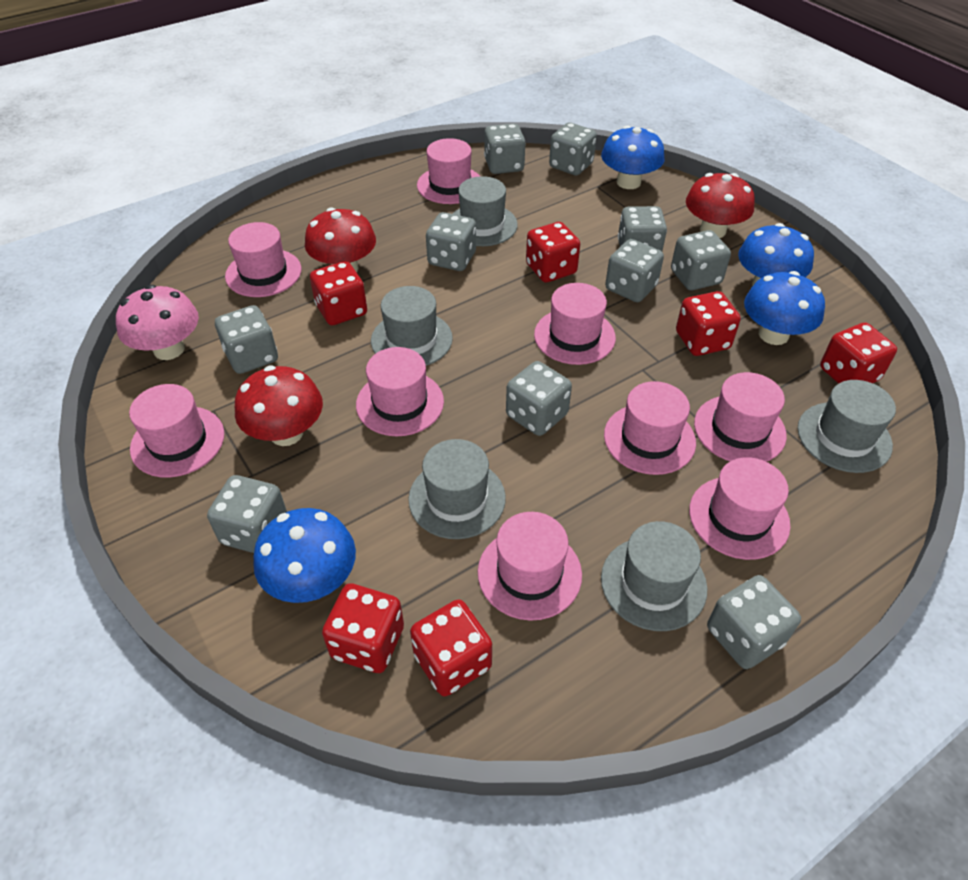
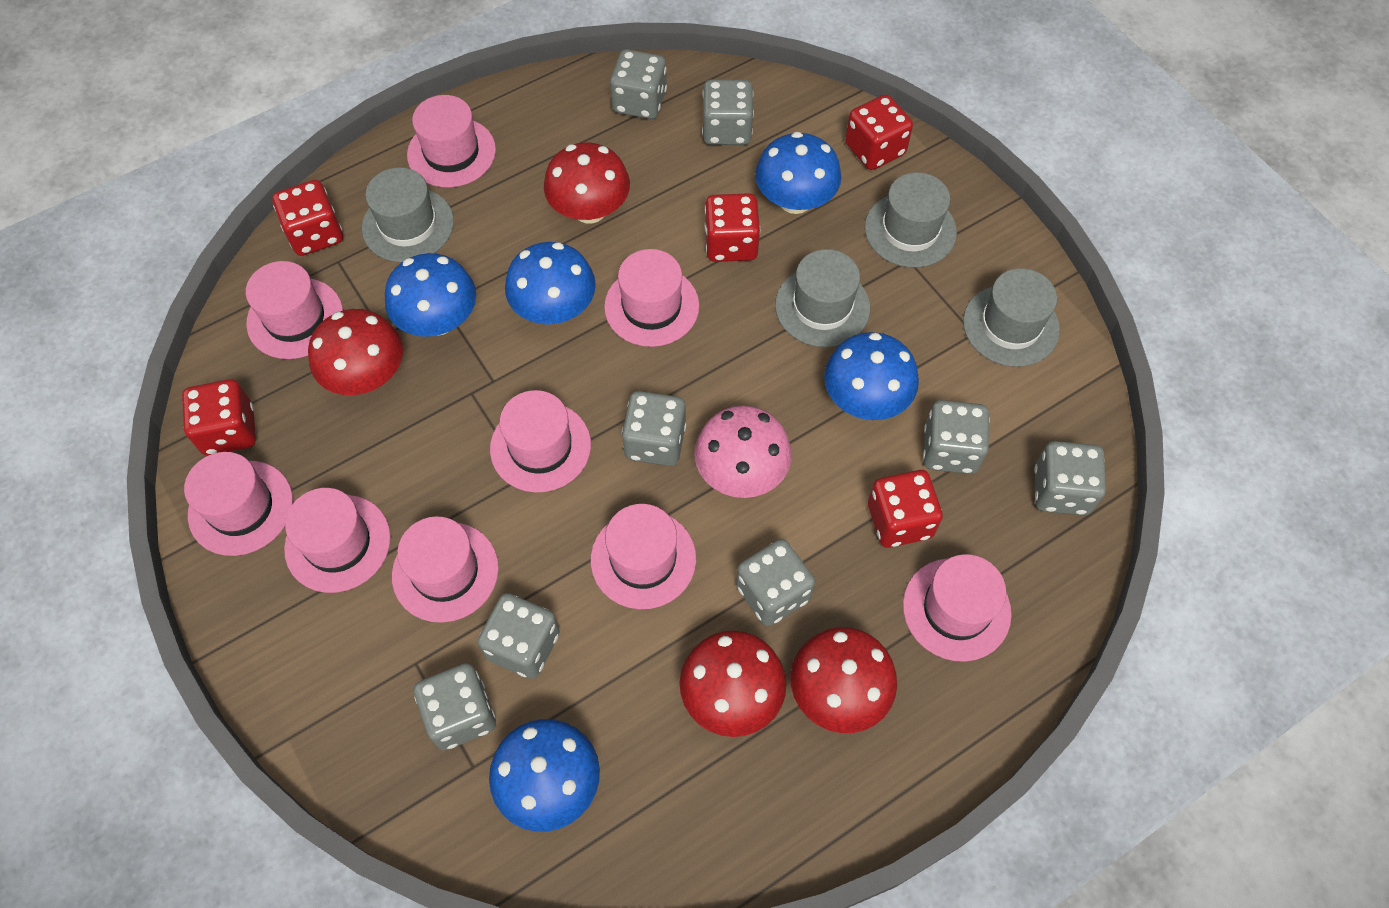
blue mushroom: [253,508,356,603] [601,126,665,189] [738,223,814,286] [744,271,825,345] = 4 -> [385,253,476,337] [489,719,600,832] [505,242,596,325] [755,132,841,214] [824,332,919,420] = 5
grey dice: [207,475,287,553] [215,305,278,374] [426,212,476,271] [484,124,526,174] [506,361,572,436] [549,122,597,175] [605,239,664,302] [618,206,667,251] [671,230,731,290] [707,575,801,669] = 10 -> [414,663,496,750] [478,593,560,679] [610,49,667,119] [622,391,686,466] [702,79,754,145] [736,539,815,626] [923,400,990,474] [1034,441,1106,515] = 8
grey hat: [371,286,453,366] [408,439,506,539] [452,176,518,246] [601,521,707,631] [798,380,896,473] = 5 -> [362,167,454,263] [775,249,870,347] [865,172,957,268] [963,268,1060,367] = 4
red dice: [310,261,367,325] [322,583,404,673] [410,599,492,696] [526,222,580,282] [676,291,741,356] [820,322,897,384] = 6 -> [182,379,256,456] [272,180,343,256] [705,193,760,262] [845,94,913,170] [868,470,943,548] = 5
red mushroom: [235,366,323,446] [305,208,376,272] [686,173,755,238] = 3 -> [308,309,403,395] [544,142,630,224] [679,630,786,737] [790,627,897,733] = 4

